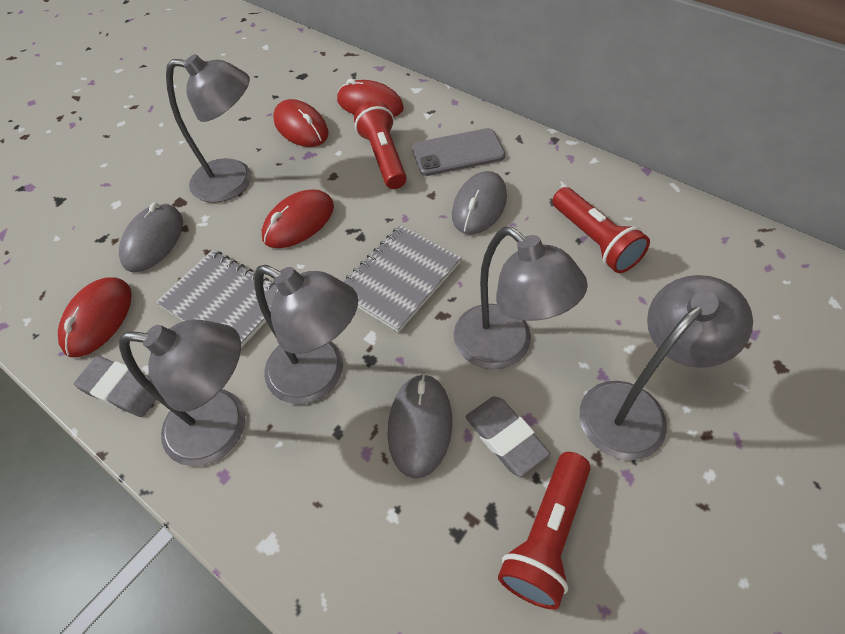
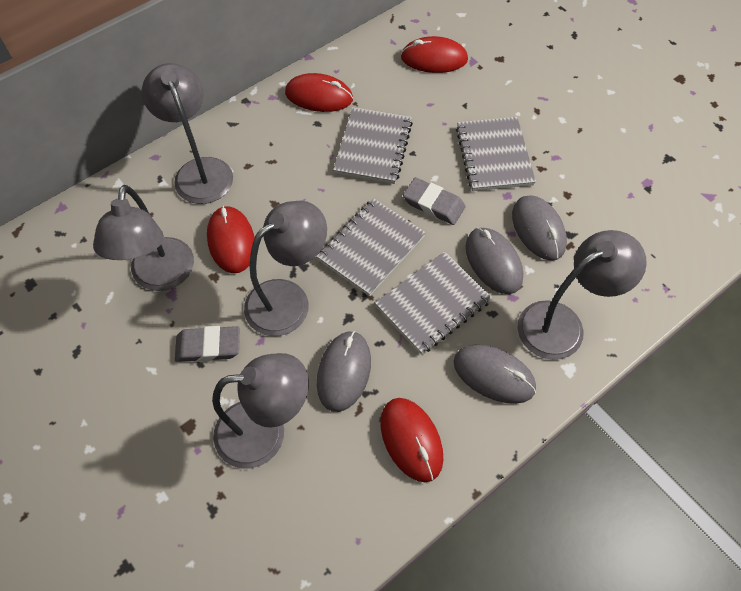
grey mouse: [119,203,183,272] [387,374,452,479] [452,171,507,235] = 3 -> [317,331,371,412] [453,345,536,404] [465,228,523,294] [512,195,567,261] = 4
grey notebook: [156,250,278,348] [344,225,461,332] = 2 -> [316,198,426,296] [333,107,413,184] [375,251,492,355] [456,117,536,191] = 4
grey phone: [412,128,505,176] = 1 -> none = 0
red flashlight: [354,101,407,189] [498,452,591,610] [552,187,650,273] = 3 -> none = 0

